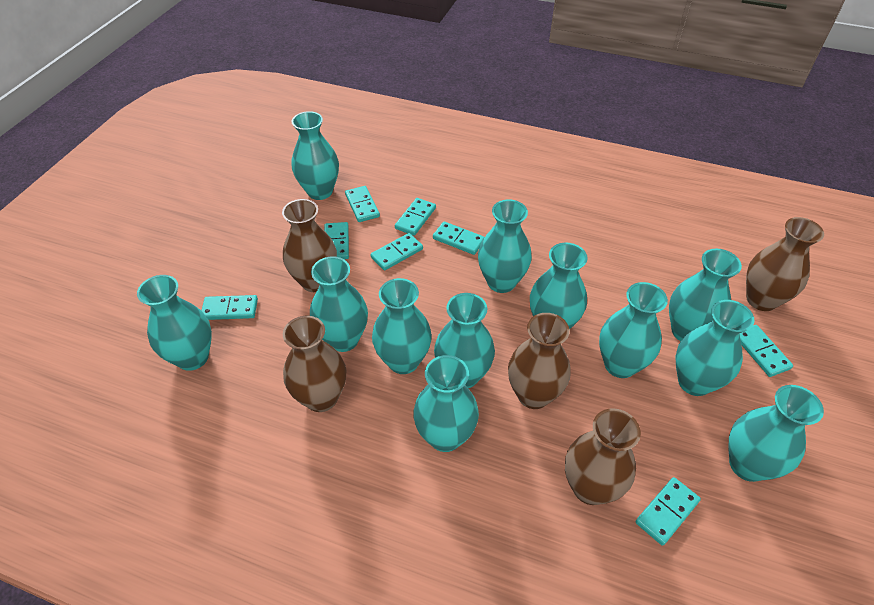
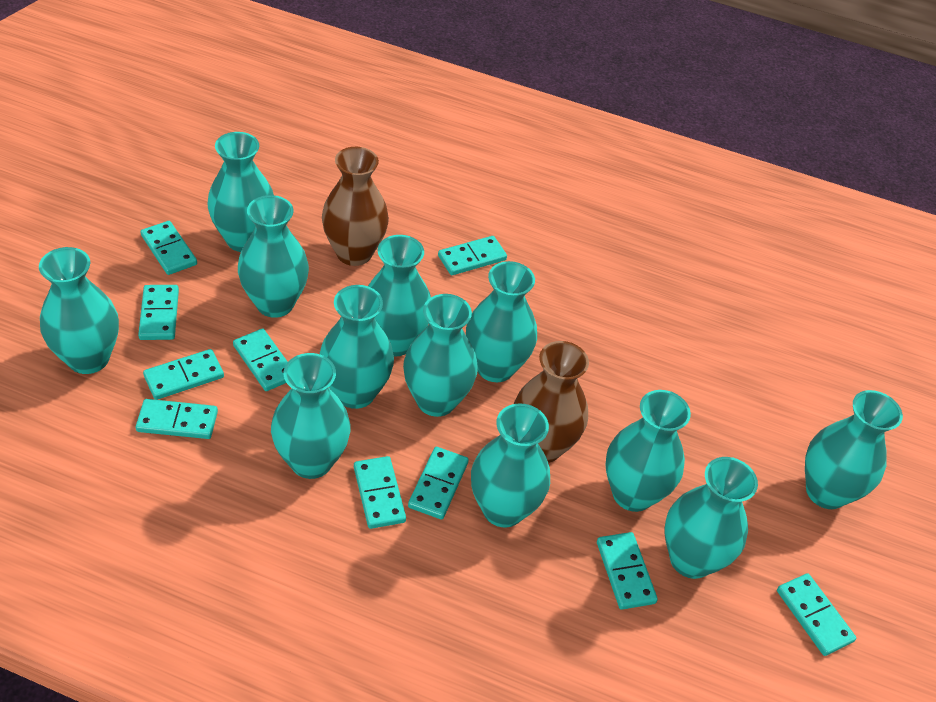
brown vase: [282,199,337,292] [283,316,346,412] [508,313,571,409] [565,408,641,505] [746,217,824,311] = 5 -> [322,147,389,266] [514,341,589,463] = 2
turquoise domino: [201,295,258,320] [324,222,349,259] [345,186,380,222] [371,233,423,270] [395,198,436,236] [433,222,485,255] [635,477,701,546] [740,325,793,377] = 8 -> [135,399,218,439] [138,285,179,340] [140,221,197,275] [143,349,224,400] [233,329,288,391] [354,456,406,529] [408,447,469,519] [438,236,507,275] [597,532,658,610] [777,573,856,656] = 10

